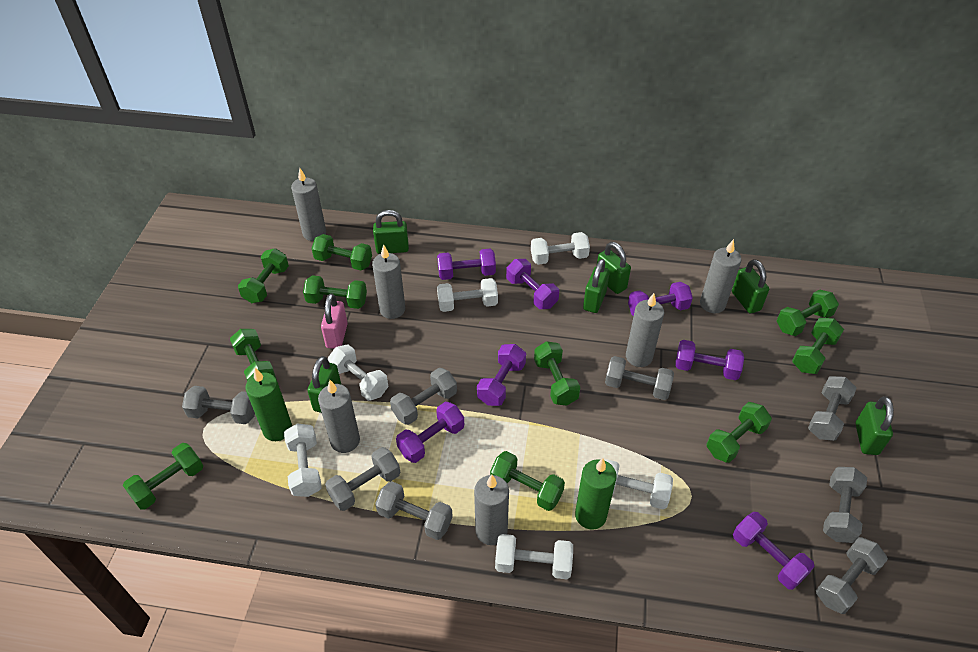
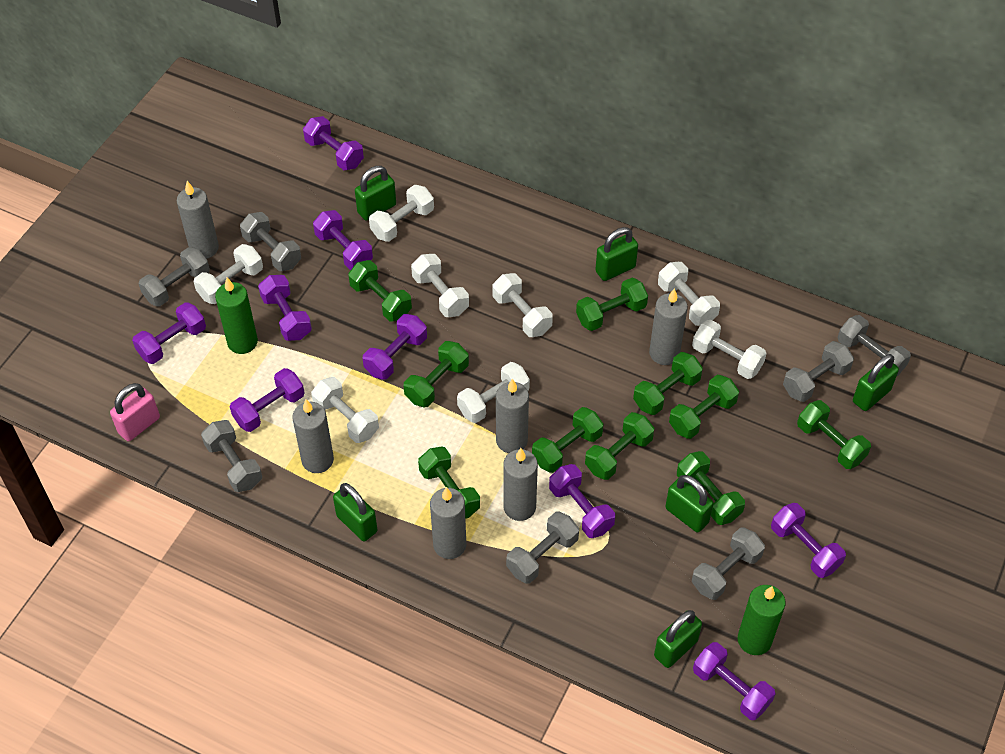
grey dumbbell: [182,386,255,424] [325,447,400,511] [375,481,453,540] [390,368,457,425] [605,356,674,400] [808,376,857,441] [816,537,888,614] [823,467,867,543] = 8 -> [139,247,210,307] [201,420,262,492] [240,212,301,271] [506,512,579,584] [692,527,765,600] [783,341,854,402] [837,315,911,376] = 7
purple dumbbell: [396,402,464,463] [437,249,496,280] [477,344,526,406] [506,259,559,309] [628,282,693,316] [675,340,744,380] [733,512,815,590] = 7 -> [132,302,206,364] [230,368,305,432] [258,275,312,341] [303,116,364,170] [313,210,373,270] [363,314,427,380] [549,464,615,538] [693,642,776,720] [771,503,846,578] = 9
white dumbbell: [284,423,322,497] [328,344,389,401] [437,278,498,312] [495,534,573,579] [531,232,590,265] [604,459,673,509] = 6 -> [193,244,263,304] [311,377,379,443] [369,185,434,242] [411,254,469,317] [457,362,530,423] [492,273,553,337] [658,262,720,326] [692,320,767,379] = 8

